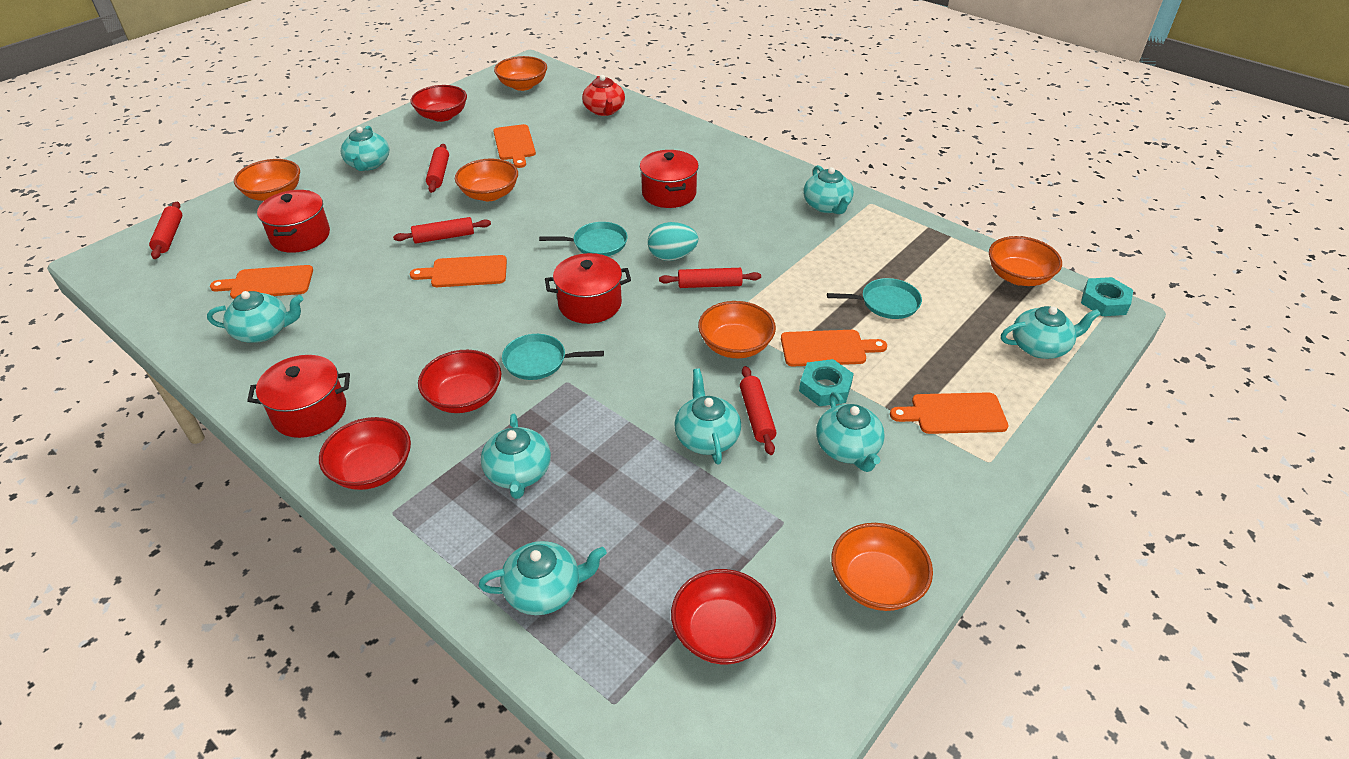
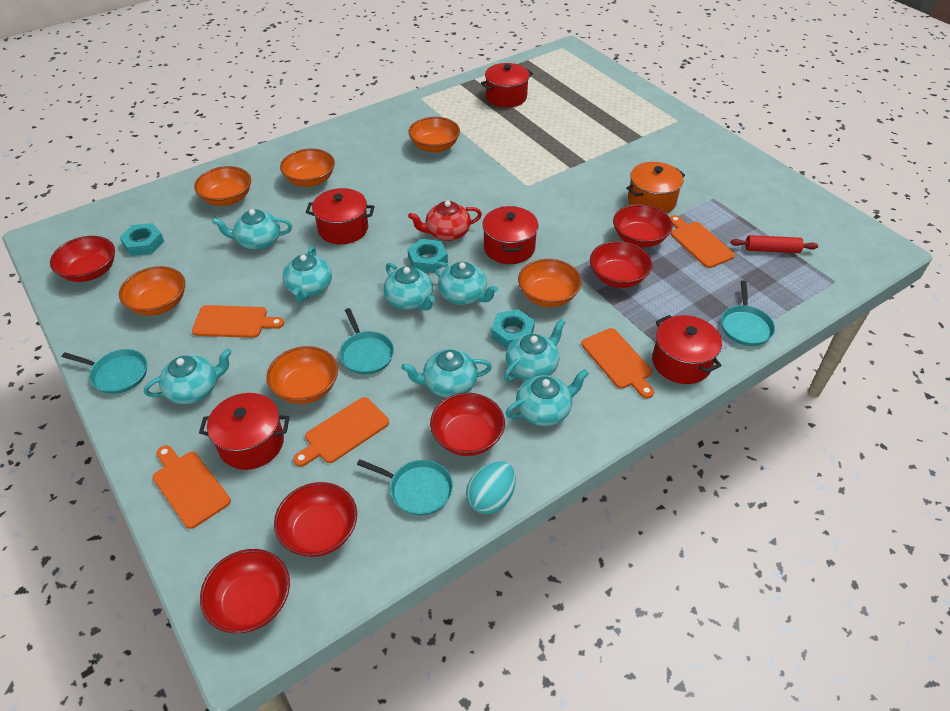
orange pot: none = 0 -> [626,162,685,214] = 1
red bowl: [319,417,411,490] [410,85,467,122] [418,350,502,413] [671,569,776,664] = 4 -> [50,236,115,282] [200,549,290,633] [274,482,357,557] [430,393,505,456] [590,241,652,288] [613,204,673,247] = 6
red pot: [247,355,350,438] [257,190,330,253] [545,253,631,324] [640,150,699,208] = 4 -> [199,393,290,470] [306,188,374,244] [481,63,533,108] [482,206,538,264] [652,315,722,384] = 5
red rolling pin: [149,202,182,259] [393,217,491,244] [426,144,449,193] [659,268,761,288] [740,366,776,455] = 5 -> [731,235,818,253] = 1
turquoise nut: [799,359,854,406] [1081,277,1133,316] = 2 -> [120,223,164,256] [408,239,448,273] [491,309,535,349] = 3
turquoise pan: [502,334,604,380] [539,222,628,256] [827,278,922,319] = 3 -> [62,349,147,394] [339,308,394,374] [357,459,453,516] [721,281,775,346] = 4

